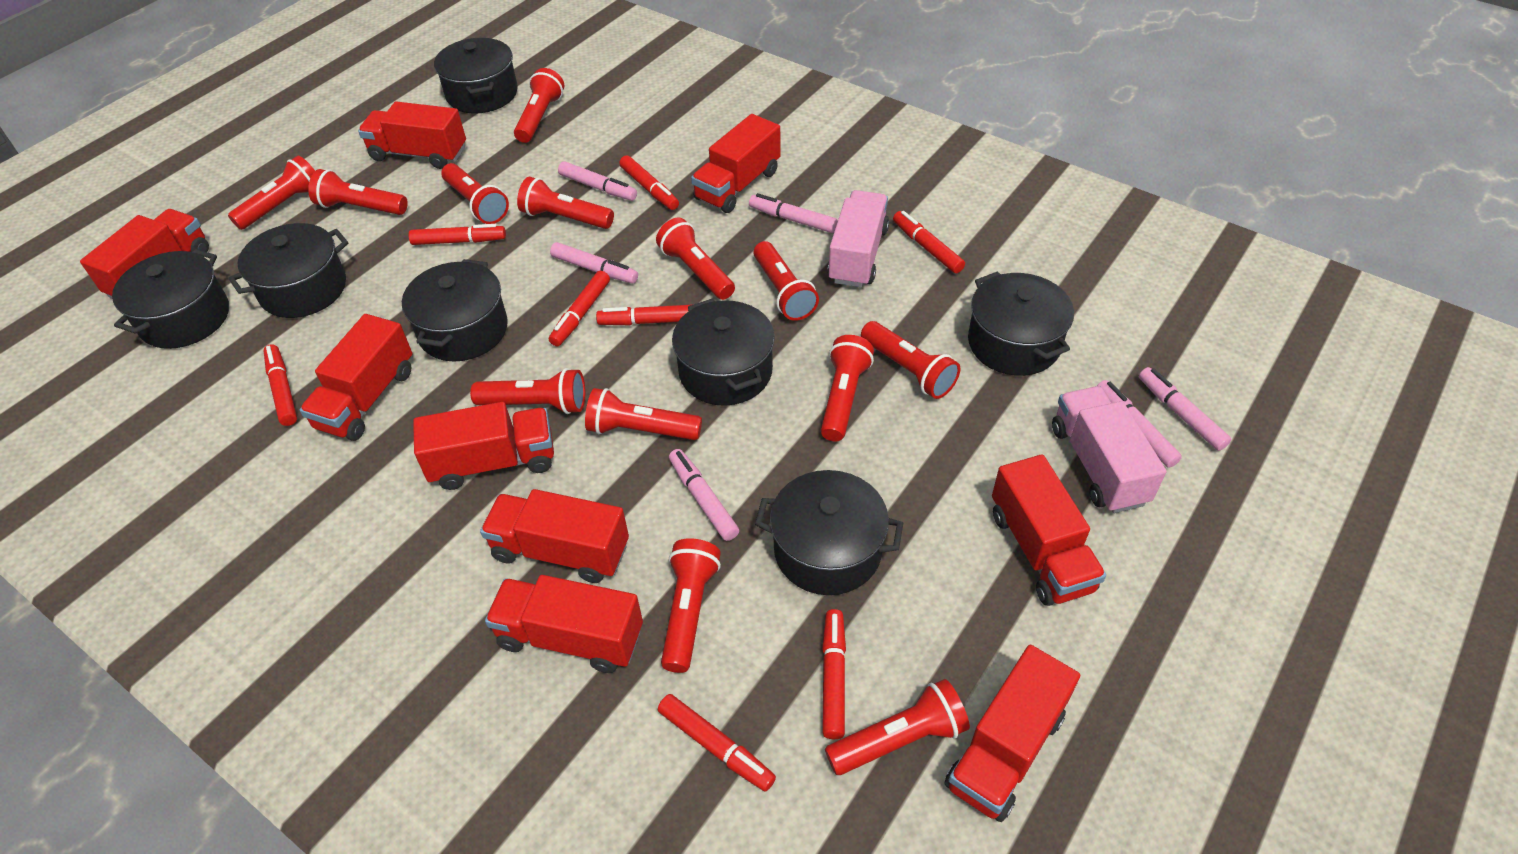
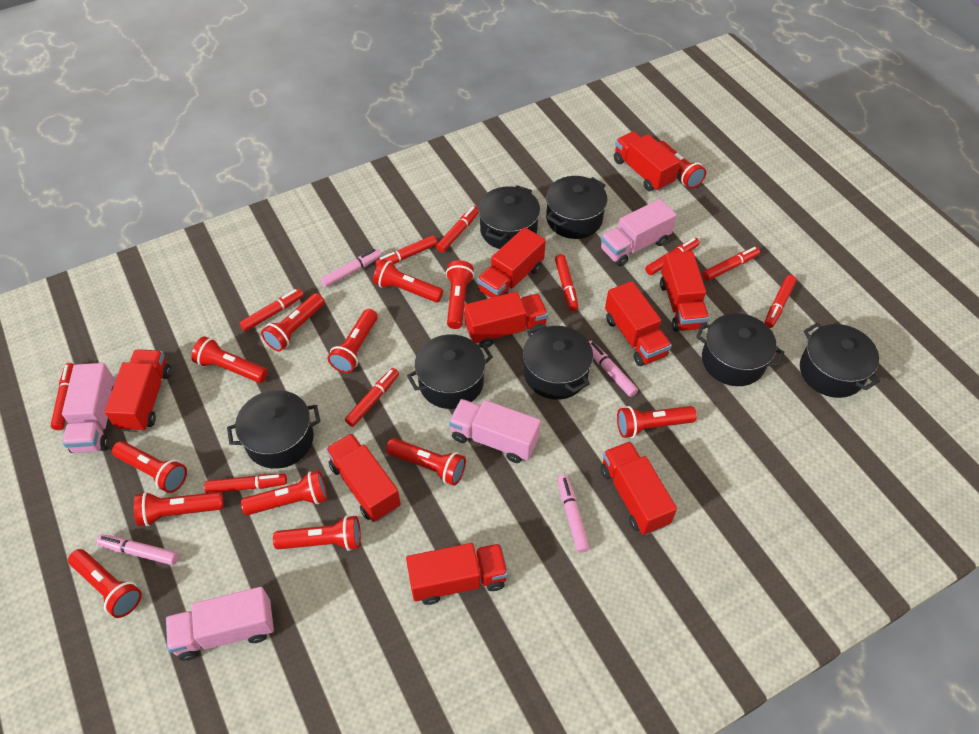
pink marker: [550,242,638,284] [558,161,637,201] [669,449,739,541] [749,193,838,233] [1097,380,1182,468] [1139,367,1232,451] = 6 -> [96,534,178,565] [320,249,382,287] [558,475,590,553] [589,341,638,397] = 4
pink truck: [827,190,889,287] [1052,386,1166,513] = 2 -> [62,363,115,453] [166,587,274,661] [449,399,541,463] [600,199,677,266] = 4
red marker: [263,344,297,426] [409,224,506,245] [549,271,610,346] [596,304,694,325] [619,155,679,210] [658,694,776,792] [822,609,846,739] [893,211,965,273] = 8 -> [50,363,74,430] [204,474,287,493] [239,289,304,332] [345,368,399,427] [375,235,437,267] [436,206,479,252] [555,254,578,311] [645,238,700,275] [703,247,760,281] [764,275,796,328] = 10

